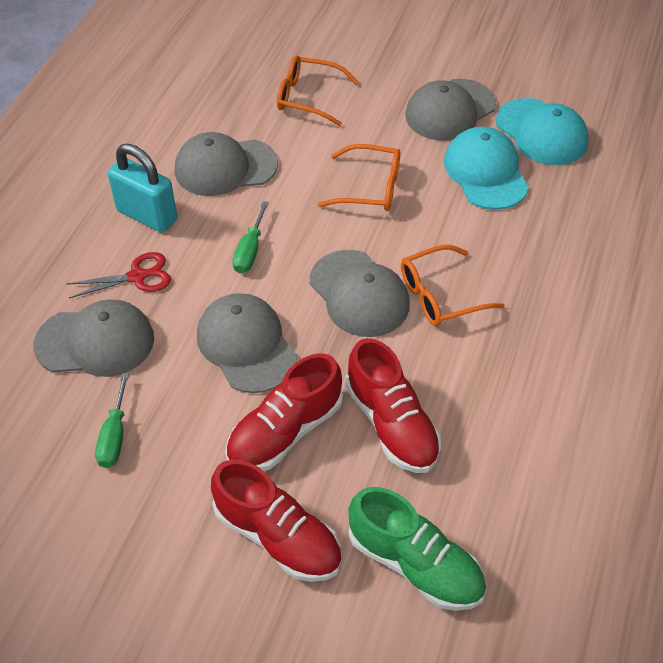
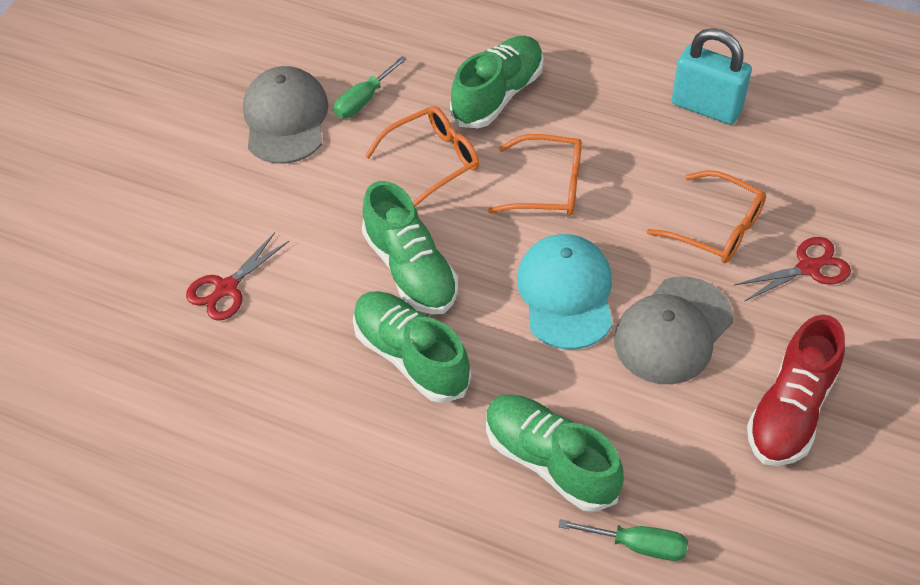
green shoe: [348,487,486,611] = 1 -> [353,291,471,403] [362,181,458,314] [450,36,544,128] [486,394,624,512] = 4
grey cap: [33,300,154,377] [175,132,278,196] [197,293,297,393] [310,250,410,337] [405,79,496,141] = 5 -> [243,66,329,164] [614,277,733,384] = 2
red scissors: [66,252,171,298] = 1 -> [186,233,289,321] [734,237,851,302] = 2
red shoe: [211,460,342,582] [225,353,343,471] [345,338,441,473] = 3 -> [747,315,845,466] = 1
turquoise cap: [444,127,529,210] [496,98,589,165] = 2 -> [517,234,613,350] = 1

